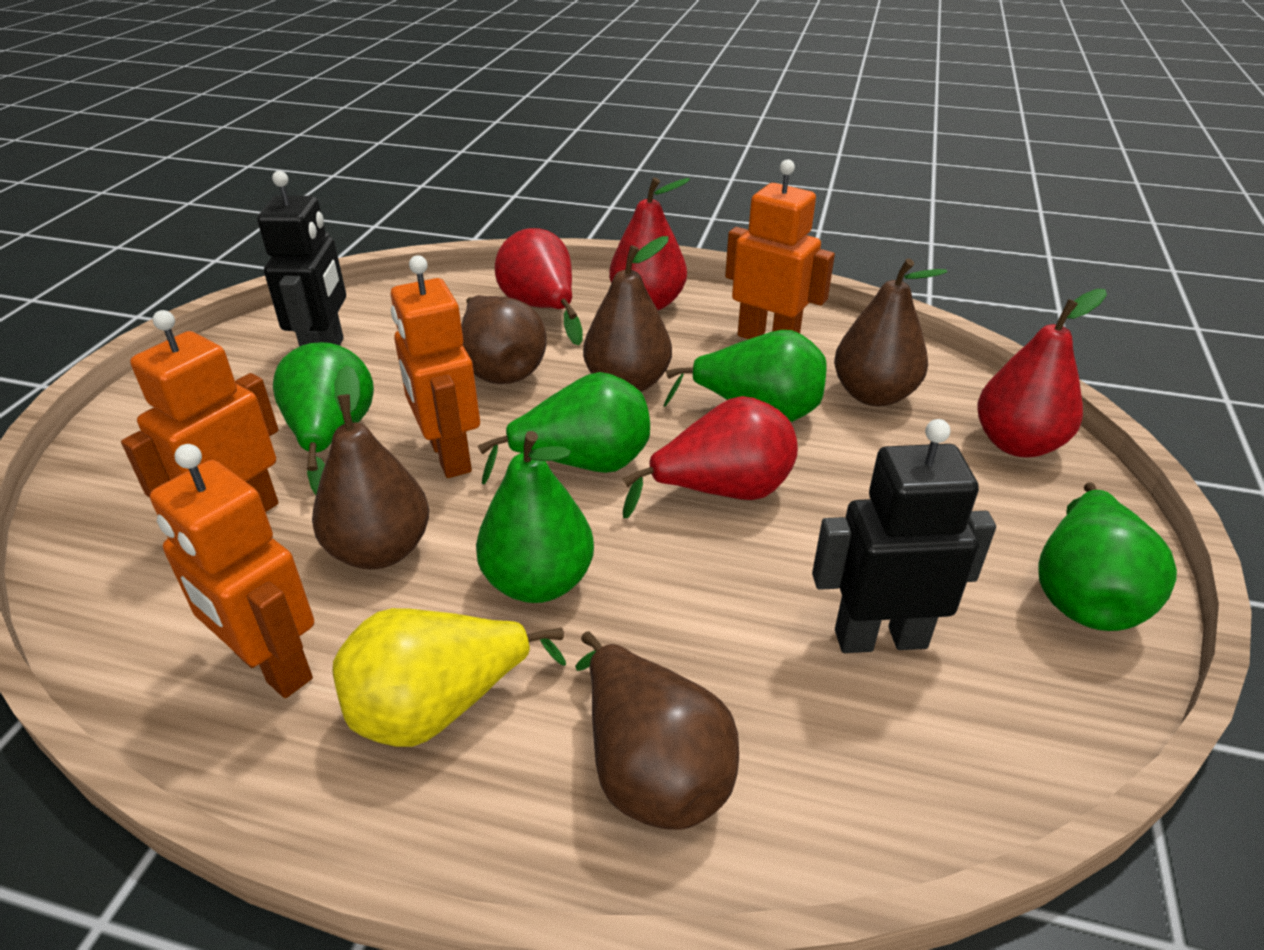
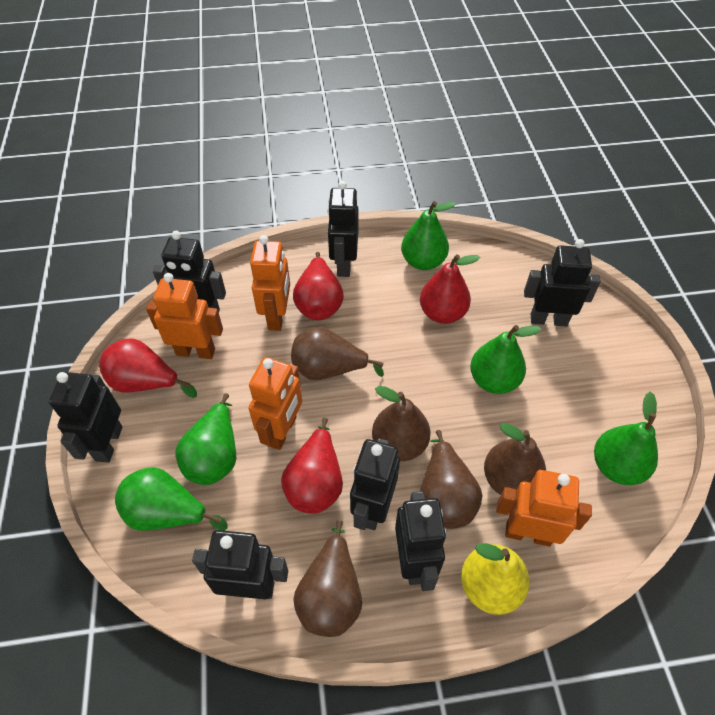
black robot: [257,171,346,347] [812,419,996,653] = 2 -> [49,372,123,463] [153,231,226,312] [192,530,288,599] [327,181,358,277] [350,438,400,530] [395,491,446,591] [524,239,601,327] = 7

